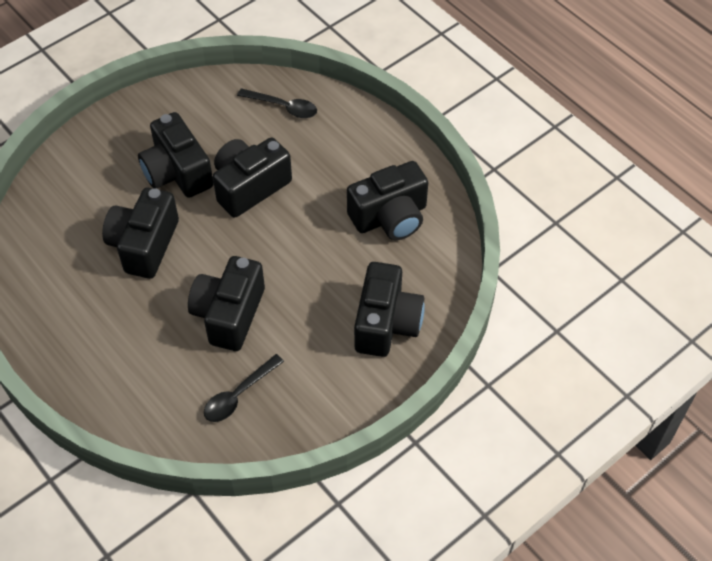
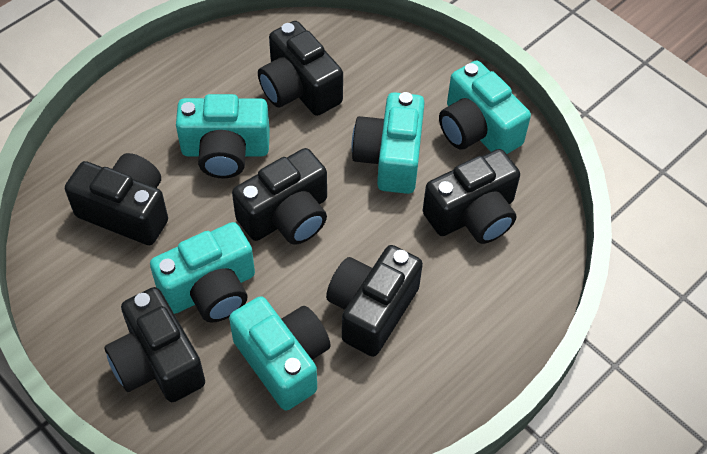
black spoon: [204,354,284,422] [237,88,317,118] = 2 -> none = 0
turquoise camera: none = 0 -> [150,222,255,323] [176,94,270,178] [229,296,331,411] [352,92,425,194] [439,60,531,154] = 5

